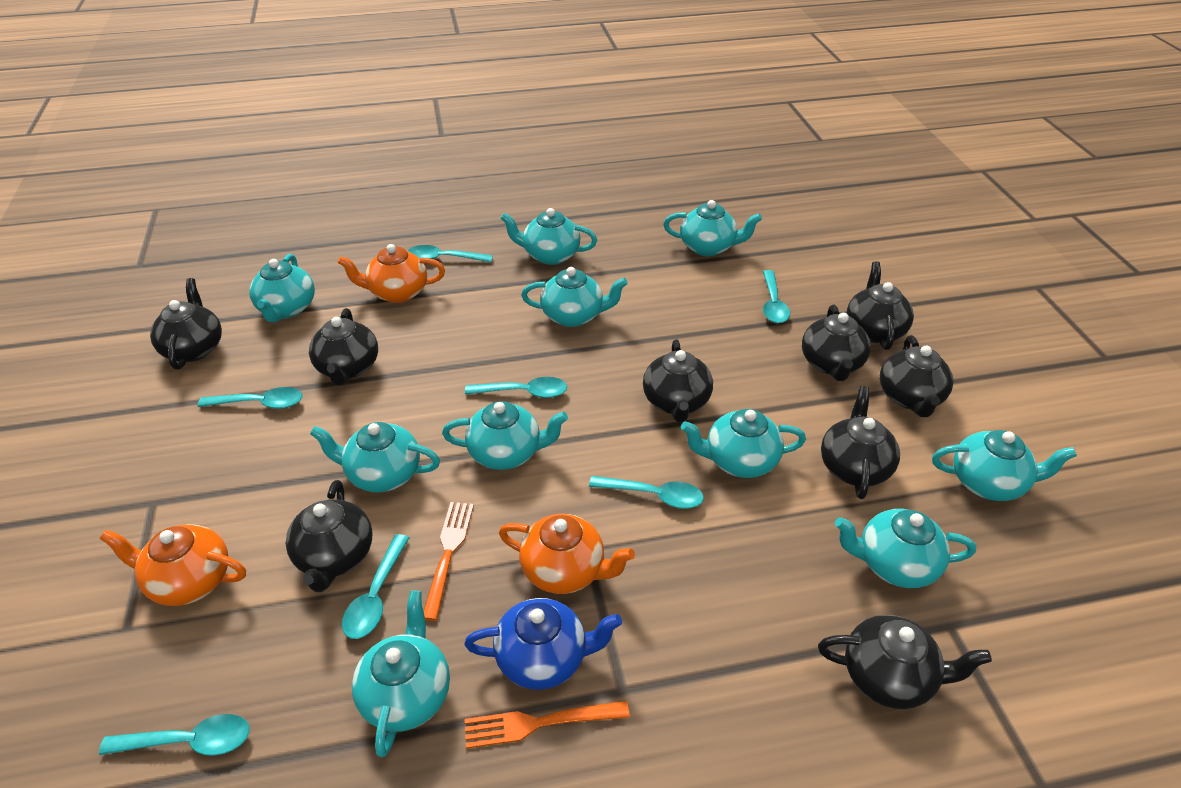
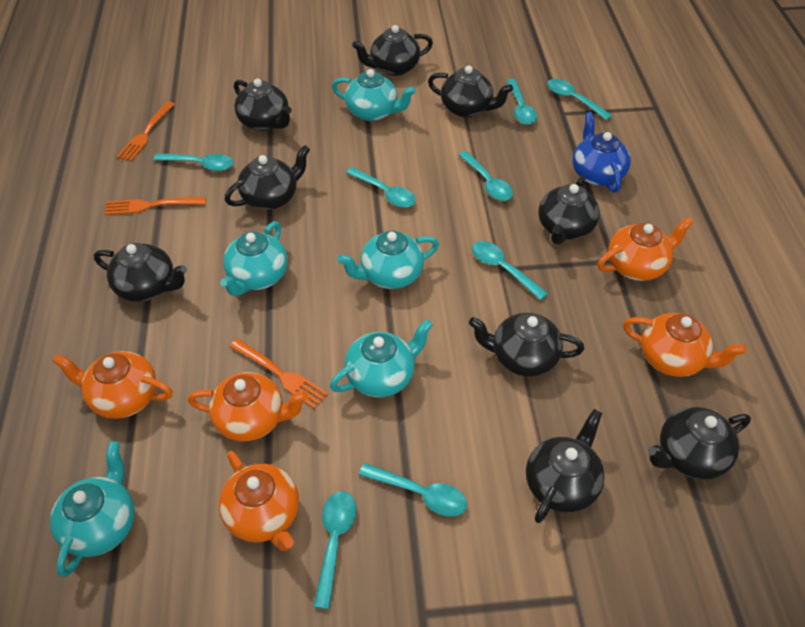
orange fork: [424,502,474,621] [465,701,630,749] = 2 -> [104,197,206,215] [117,101,175,161] [230,339,328,409] = 3
orange teapot: [100,524,246,606] [338,244,445,303] [499,514,635,594] = 3 -> [52,351,173,419] [188,372,308,441] [219,451,299,551] [598,217,694,281] [623,313,746,377] = 5
turquoise spoon: [99,714,250,756] [197,387,302,409] [342,534,409,639] [408,245,493,262] [465,377,567,398] [589,476,704,509] [763,270,790,323] = 7 -> [153,153,233,171] [314,491,356,609] [346,167,416,208] [359,463,467,517] [459,151,513,201] [472,241,548,300] [506,79,537,125] [547,79,612,120] = 8
turquoise teapot: [249,254,315,322] [310,422,440,492] [352,590,450,757] [442,401,568,470] [500,208,597,265] [521,267,628,327] [664,200,762,256] [681,409,806,478] [835,509,976,588] [932,430,1077,501] = 10 -> [50,441,135,577] [220,221,288,296] [330,319,433,397] [332,69,416,121] [338,231,439,289] = 5

